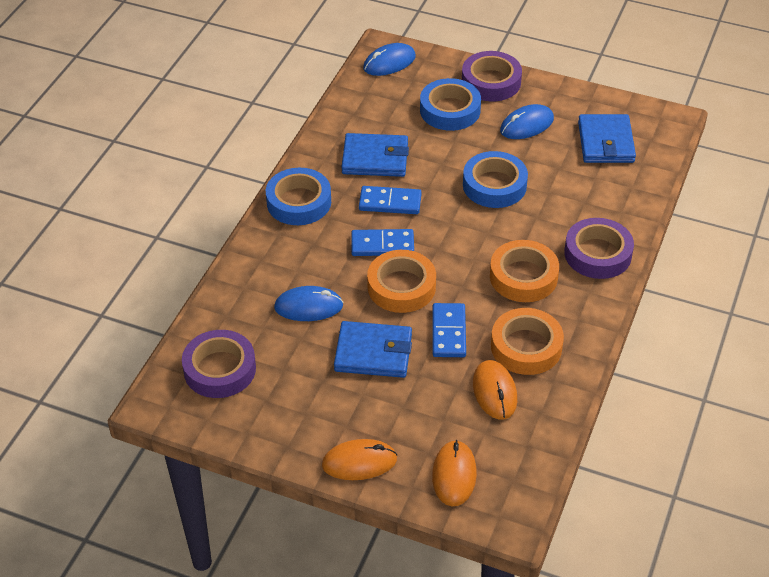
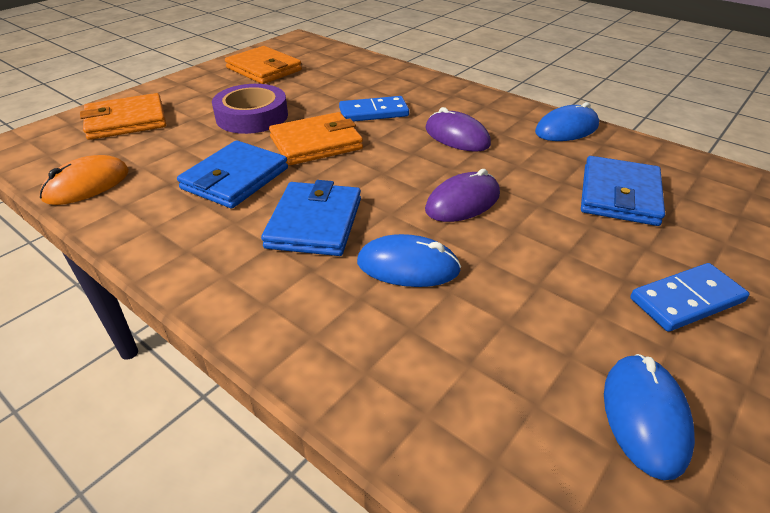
blue domino: [351,229,414,256] [359,186,422,214] [433,303,466,357] = 3 -> [339,96,409,122] [630,263,749,332] = 2
blue tape: [266,168,331,225] [420,78,481,131] [463,151,528,208] = 3 -> none = 0
orange mouse: [322,439,397,480] [432,440,477,506] [473,360,517,420] = 3 -> [40,155,129,205] = 1
orange tape: [367,250,436,313] [490,240,559,302] [491,308,564,375] = 3 -> none = 0
orange wallet: none = 0 -> [80,93,166,140] [225,46,302,84] [269,112,363,165] = 3
purple mouse: none = 0 -> [425,107,491,152] [425,169,500,222] = 2
purple tape: [182,330,256,398] [462,51,522,101] [564,218,634,279] = 3 -> [212,84,288,134] = 1

